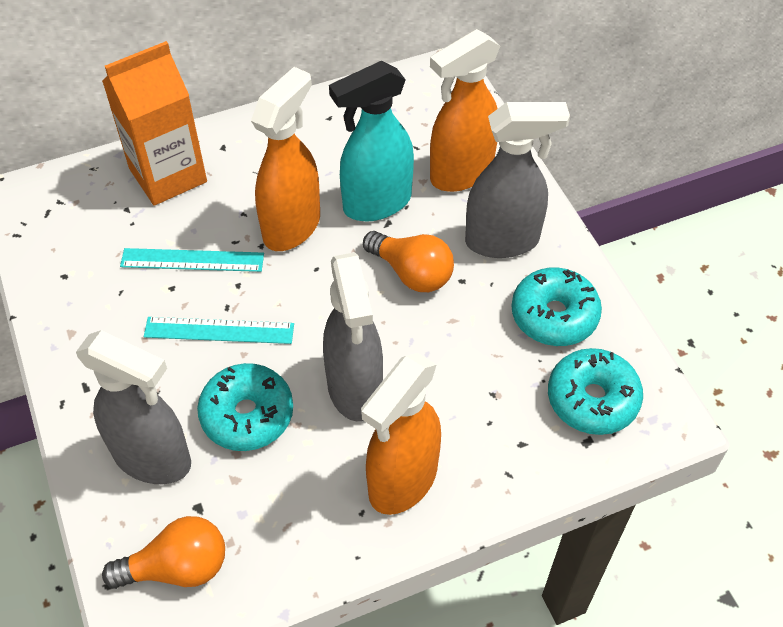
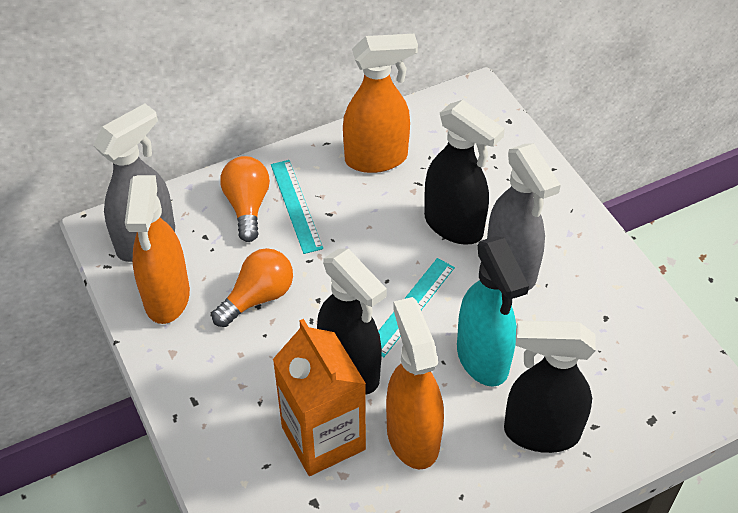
black spray bottle: none = 0 -> [317,248,387,395] [424,100,505,245] [504,320,596,453] = 3
grey spray bottle: [76,330,191,484] [323,252,383,422] [465,102,570,258] = 3 -> [93,104,175,262] [487,143,561,290] = 2
turquoise donut: [197,363,293,451] [511,268,602,346] [548,348,643,435] = 3 -> none = 0

